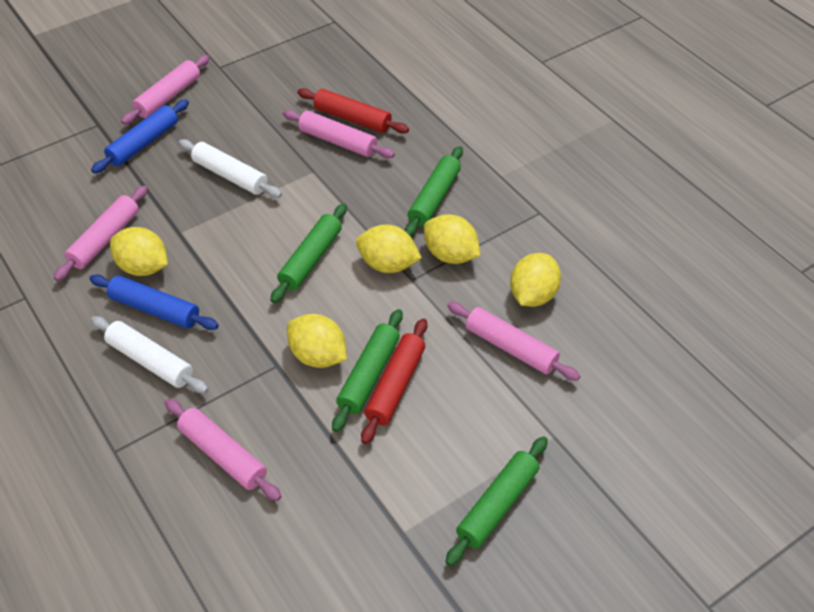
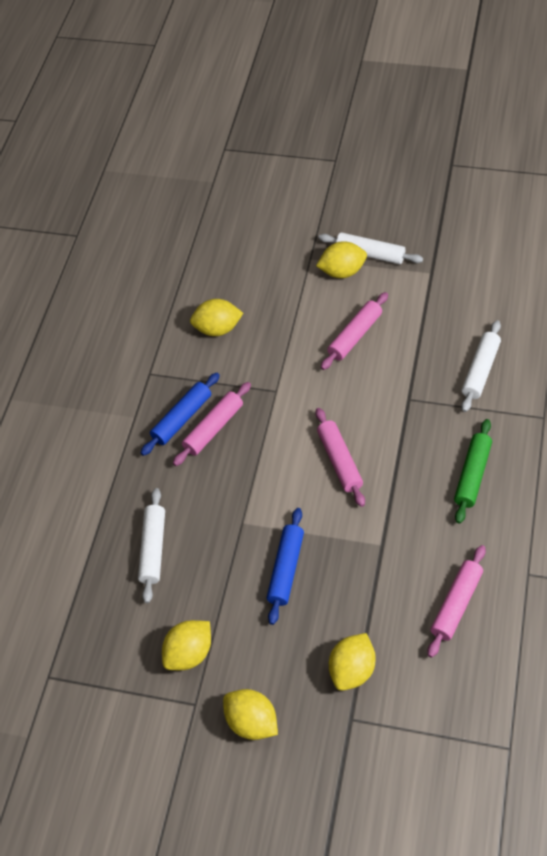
green rolling pin: [271,204,347,303] [332,309,403,432] [405,146,463,237] [445,436,548,566] = 4 -> [454,419,492,524] = 1
pink rolling pin: [53,186,148,281] [121,55,209,125] [165,399,282,501] [283,110,395,158] [447,302,580,381] = 5 -> [173,382,251,466] [315,408,365,507] [321,292,388,370] [428,545,486,658] = 4
red rolling pin: [297,88,409,134] [361,318,427,444] = 2 -> none = 0
white rolling pin: [91,316,209,394] [179,139,282,198] = 2 -> [138,488,165,603] [319,232,423,264] [461,320,501,412] = 3

